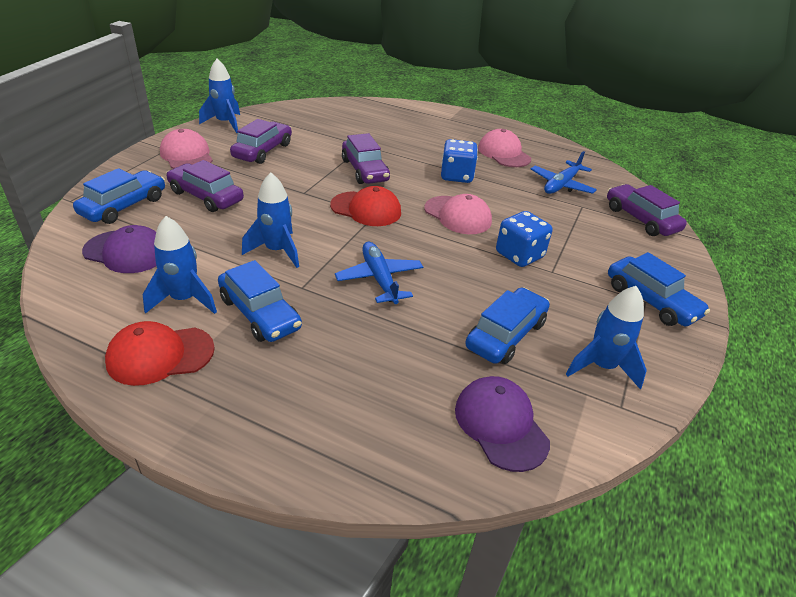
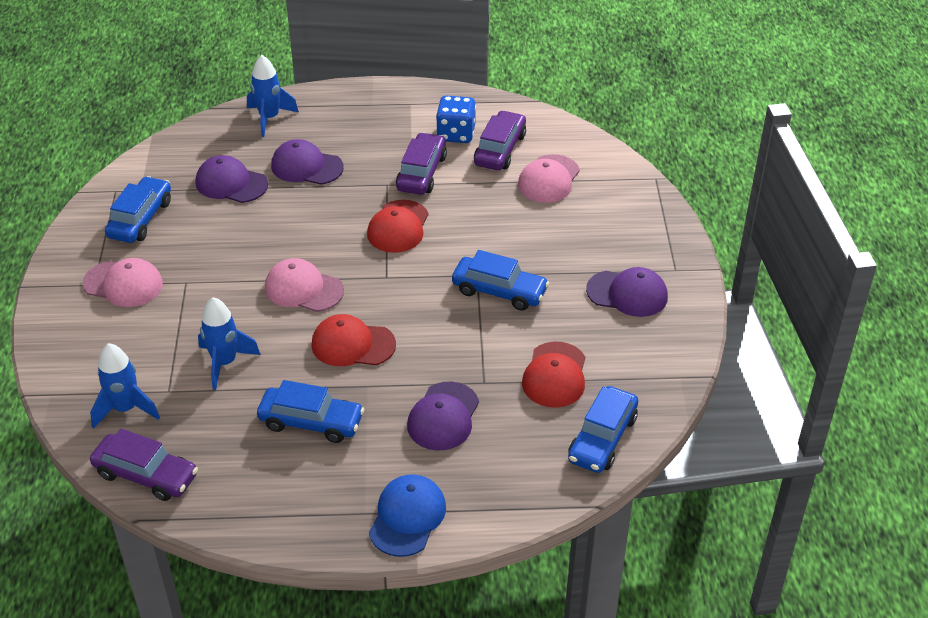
blue cap: none = 0 -> [369,475,446,557] = 1
blue dice: [441,139,478,183] [496,211,552,267] = 2 -> [436,96,476,143] = 1
blue plane: [335,242,423,304] [531,151,597,194] = 2 -> none = 0
blue rocket: [143,216,217,314] [199,59,240,133] [242,172,299,268] [566,286,647,389] = 4 -> [90,343,160,429] [198,297,261,390] [247,55,299,137] = 3
purple cap: [82,225,156,273] [455,376,550,472] = 2 -> [196,155,268,203] [271,139,344,185] [407,382,479,451] [586,267,668,317] = 4
purple car: [166,160,244,212] [230,119,292,164] [342,133,390,184] [607,184,687,236] = 4 -> [90,428,198,501] [396,132,447,195] [474,110,526,170] = 3
red cap: [105,321,215,386] [330,186,401,226] = 2 -> [311,314,396,366] [367,200,429,253] [522,342,585,408] = 3

